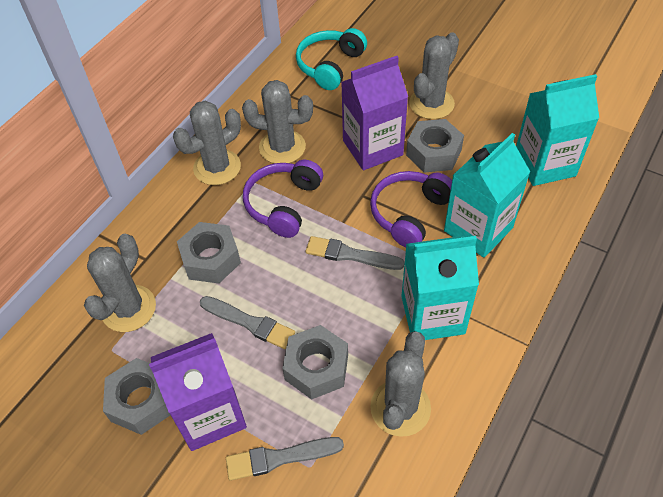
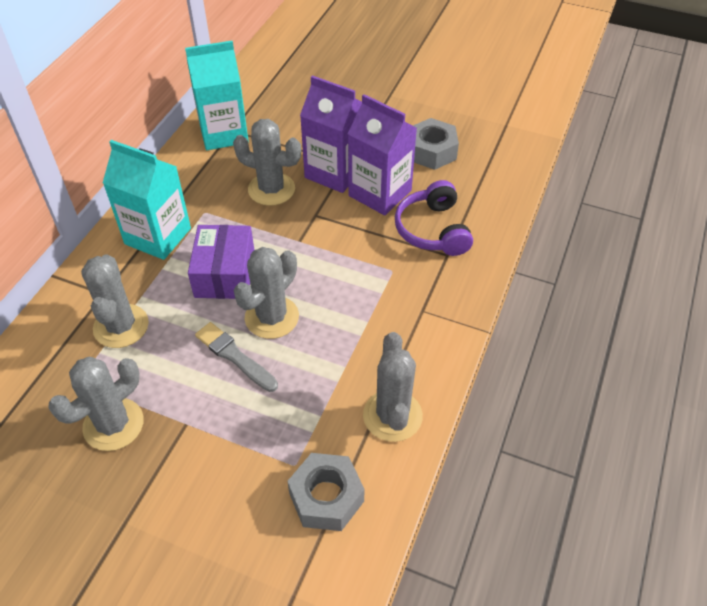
grey brush: [200,296,295,349] [226,437,344,481] [305,236,405,270] = 3 -> [195,322,278,392] = 1
grey nut: [103,358,170,435] [177,222,241,284] [282,325,348,400] [406,119,464,173] = 4 -> [287,453,365,531] [413,118,459,170] = 2
purple box: none = 0 -> [188,225,254,299] = 1
purple headphones: [243,160,323,238] [370,171,452,247] = 2 -> [395,180,473,256] = 1
turquoise carton: [401,236,479,340] [444,133,530,258] [516,74,599,186] = 3 -> [103,140,191,260] [185,41,249,150] = 2
turquoise headphones: [296,28,367,90] = 1 -> none = 0

